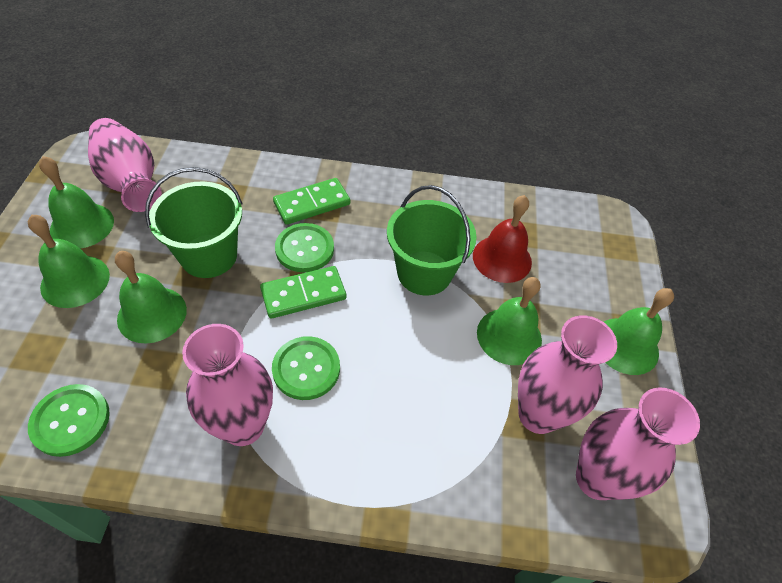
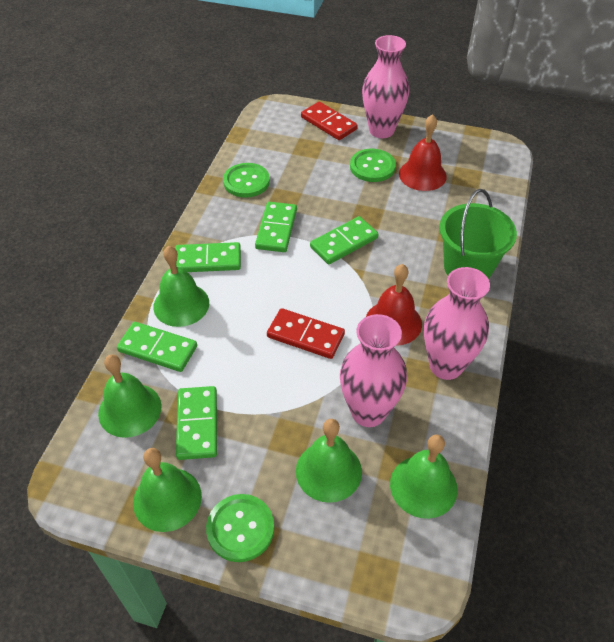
green bucket: [145,167,243,278] [387,185,477,295] = 2 -> [439,189,517,279] = 1
green domino: [260,266,346,319] [273,178,350,225] = 2 -> [117,322,197,372] [175,242,241,272] [176,386,217,460] [255,202,297,252] [310,216,378,264] = 5
pink vase: [88,118,162,212] [182,324,273,446] [518,315,617,434] [576,387,700,500] = 4 -> [340,314,407,427] [362,35,409,138] [424,267,490,380] = 3
red bell: [473,195,532,283] = 1 -> [366,264,422,346] [399,114,447,191] = 2
red domino: none = 0 -> [267,308,345,359] [301,102,358,140] = 2

